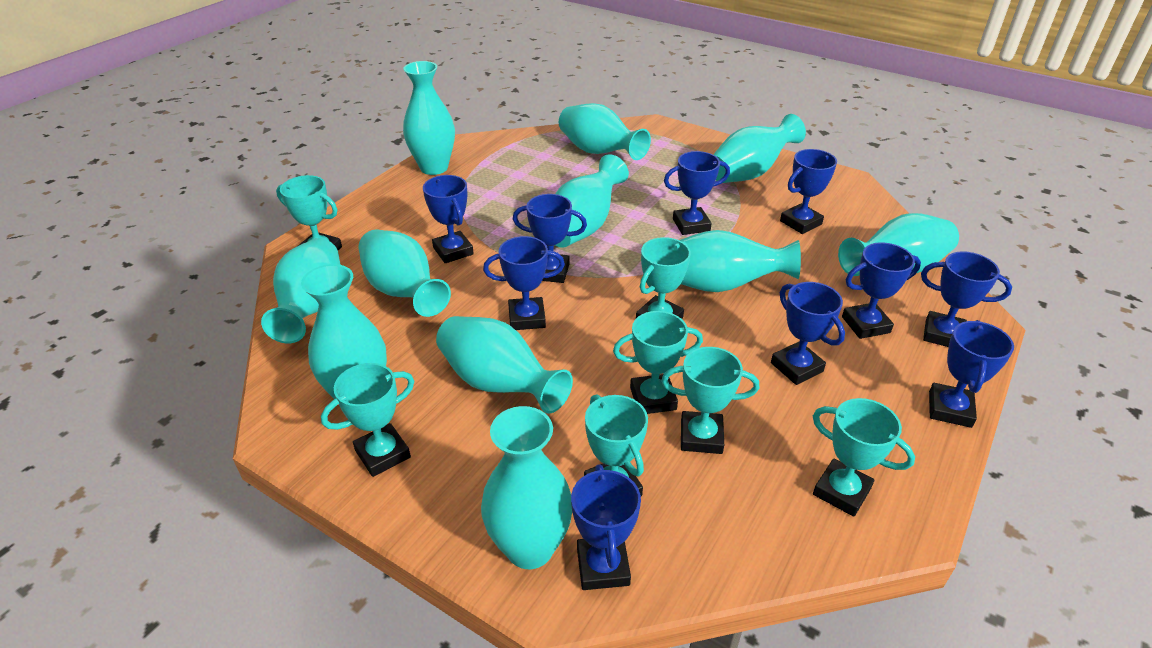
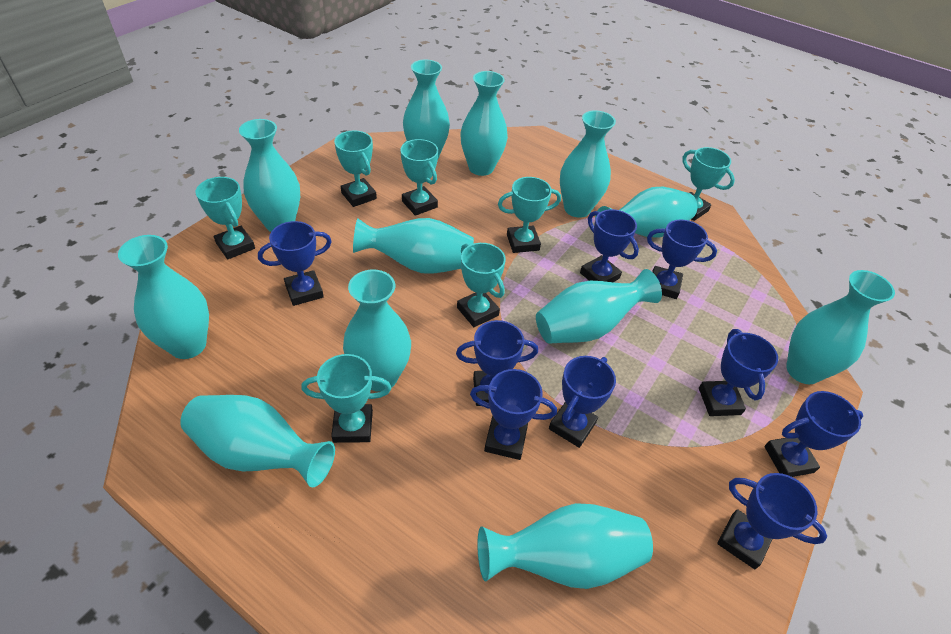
blue trophy: [423,175,474,263] [483,236,565,330] [513,194,587,283] [571,464,641,590] [664,151,730,235] [771,282,845,385] [780,149,837,234] [842,242,921,339] [921,251,1012,347] [929,320,1014,428] = 10 -> [258,221,332,306] [456,320,538,406] [470,369,557,460] [549,356,616,448] [580,209,639,282] [647,219,717,299] [699,329,778,416] [717,473,827,569] [764,391,863,477] = 9
turquoise vase: [261,238,341,343] [301,264,387,399] [359,229,451,317] [403,61,455,175] [436,316,573,413] [481,406,572,569] [555,154,629,248] [559,103,651,160] [680,230,801,292] [713,114,806,183] [838,213,959,276] = 11 -> [118,235,209,359] [180,395,335,487] [239,119,300,232] [343,270,411,392] [353,218,474,274] [403,60,450,158] [460,71,508,176] [477,503,653,589] [536,269,662,343] [560,110,616,218] [595,187,697,237] [786,270,895,384] = 12

